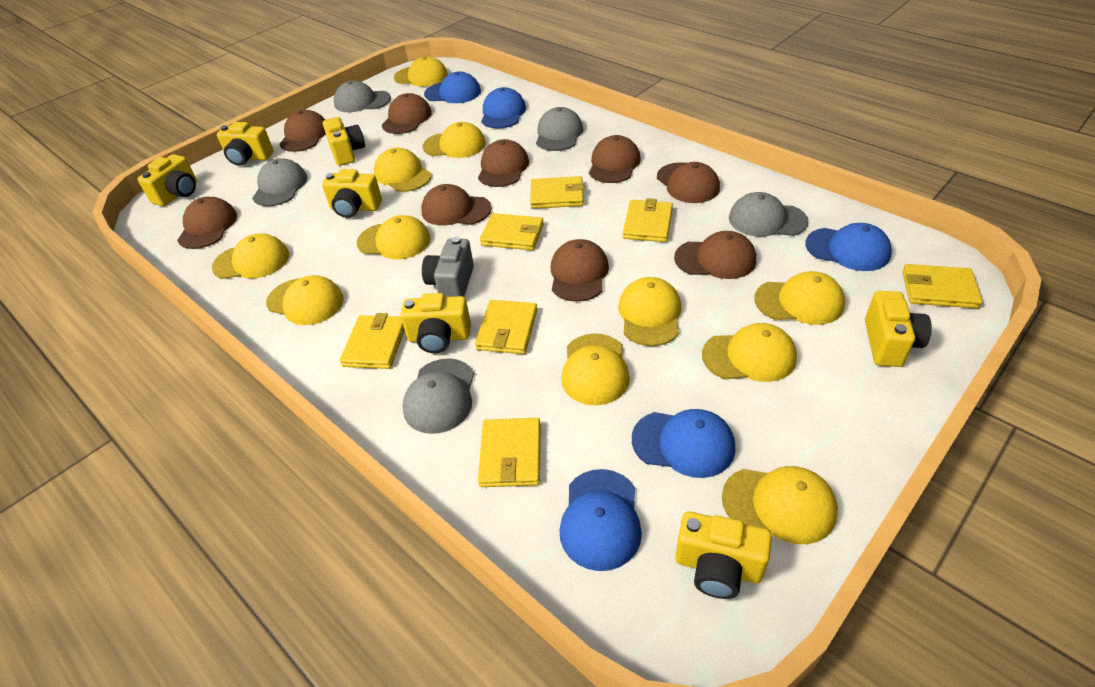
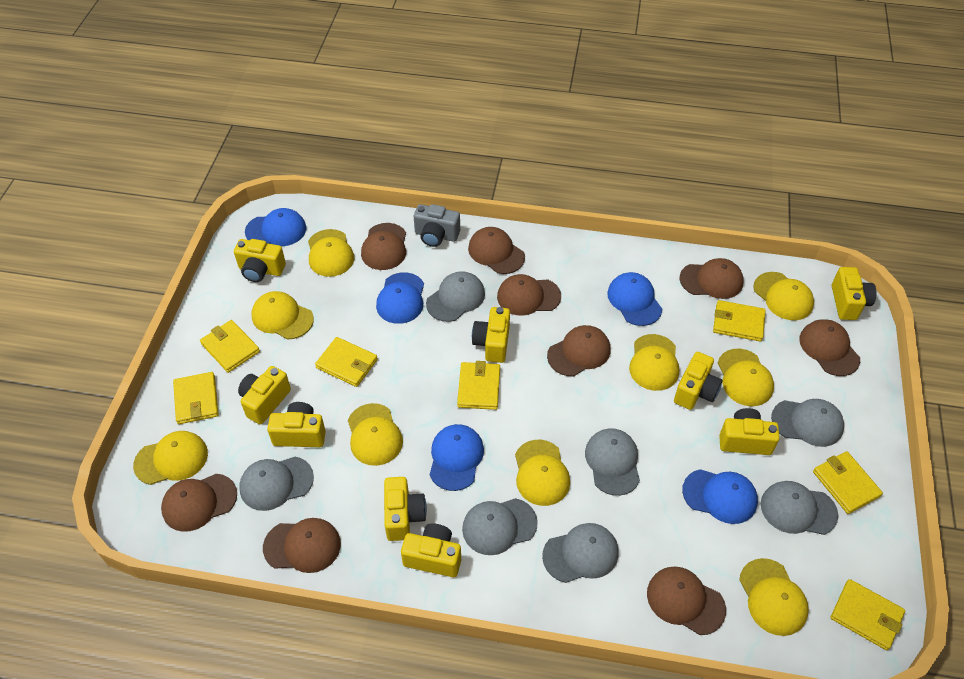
grey cap: [252,158,307,206] [334,81,391,112] [402,358,474,434] [536,107,583,151] [729,192,808,237] = 5 -> [239,457,314,511] [426,271,485,322] [462,498,538,555] [542,523,618,583] [585,428,640,496] [761,481,838,535] [771,399,844,447] = 7
yellow camera: [137,154,197,206] [217,122,273,166] [322,169,382,218] [323,117,365,166] [400,293,471,353] [676,511,772,599] [865,291,932,367] = 7 -> [234,239,286,282] [238,366,291,425] [267,402,326,447] [384,477,427,541] [401,523,461,577] [472,307,510,363] [674,352,723,410] [719,408,780,455] [832,267,877,320] = 9
yellow cap: [212,233,289,279] [266,275,344,325] [357,215,431,259] [374,148,431,192] [394,56,448,87] [423,122,486,158] [561,333,630,405] [618,277,681,346] [702,323,797,382] [722,466,838,544] [754,271,845,325] = 11 -> [133,431,208,485] [252,291,314,339] [308,229,354,277] [348,403,403,466] [515,440,570,506] [629,334,679,391] [718,348,774,406] [739,558,809,636] [753,272,814,320] = 9

